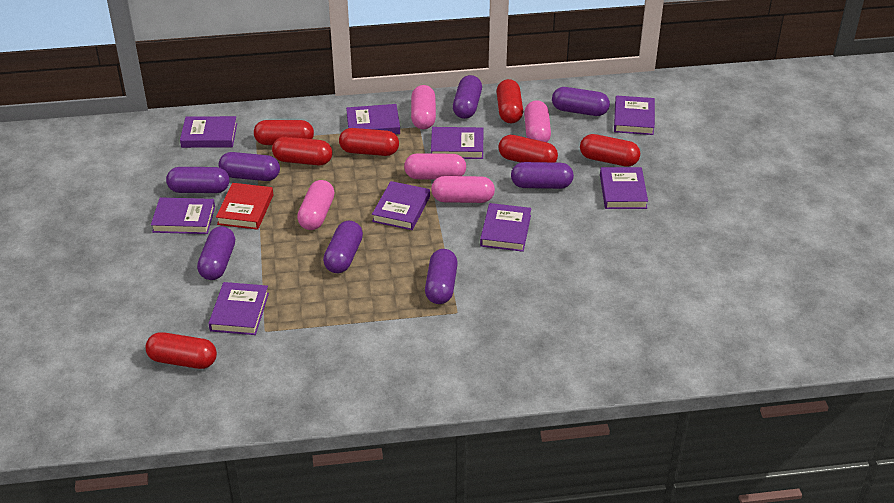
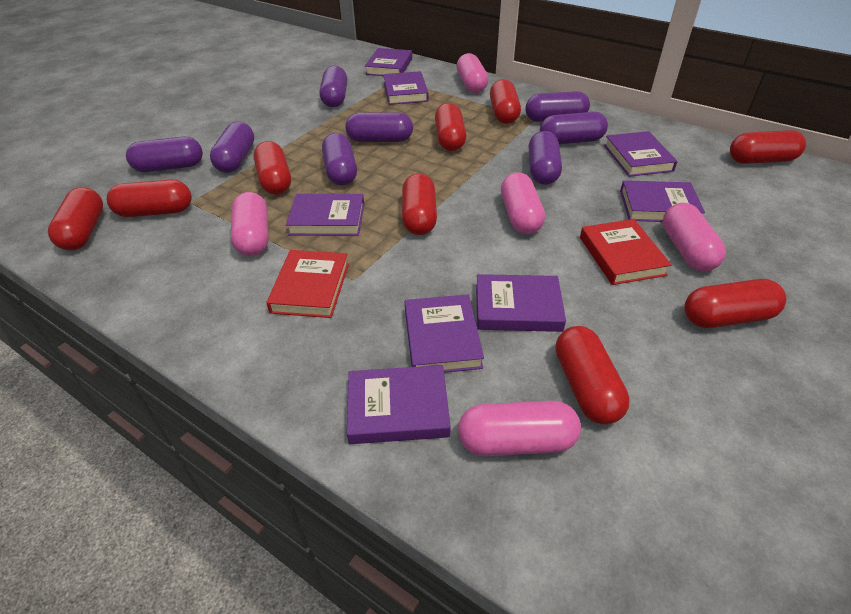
purple book: [151,197,215,234] [180,116,237,148] [208,282,269,335] [346,104,400,134] [372,181,430,230] [431,127,483,159] [480,203,531,252] [600,167,648,209] [614,96,655,135] = 9 -> [286,194,364,236] [347,365,451,444] [365,48,412,76] [383,71,429,105] [405,294,484,373] [476,274,566,332] [604,131,677,177] [620,180,705,222] = 8
red book: [216,183,273,230] = 1 -> [266,250,349,318] [580,219,672,285] = 2
red capsule: [145,332,217,369] [254,120,314,145] [272,137,332,166] [339,128,399,156] [496,79,523,123] [498,135,558,163] [580,134,640,167] = 7 -> [48,187,103,251] [107,180,192,217] [254,141,291,195] [402,173,437,235] [435,103,466,151] [490,79,521,124] [556,326,630,425] [684,279,787,328] [730,130,806,164] = 9

